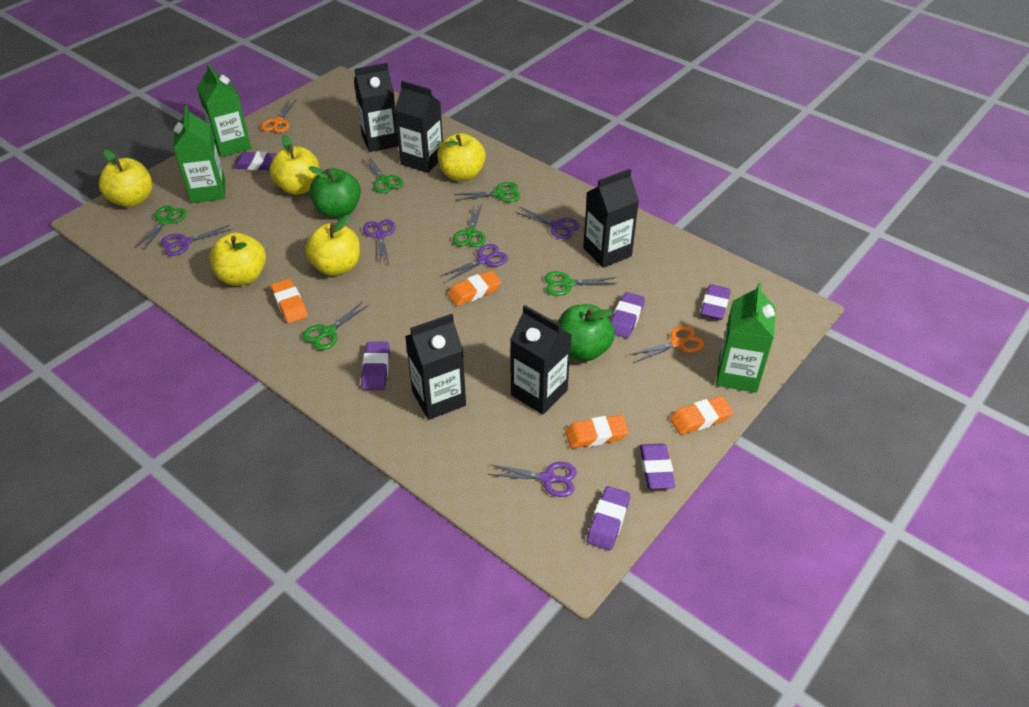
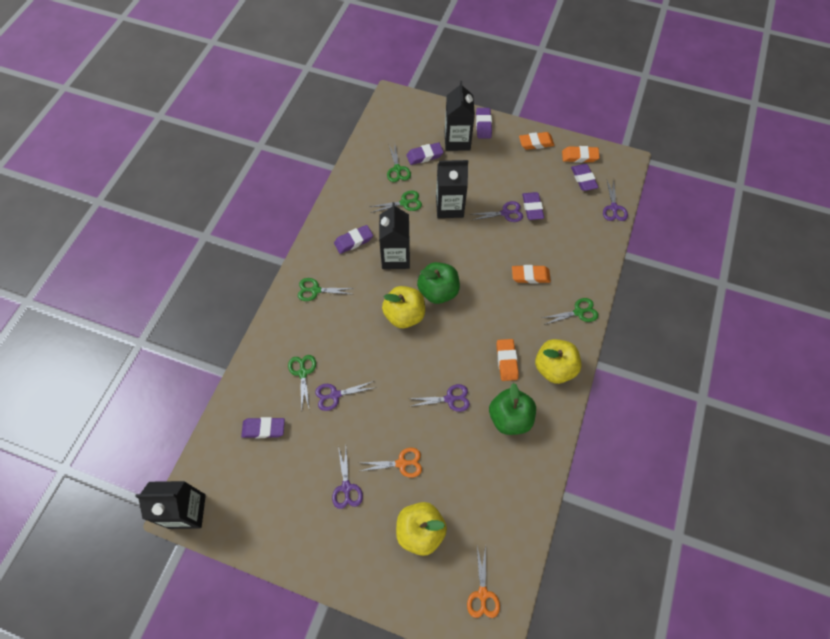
black carton: [354,63,399,152] [395,81,443,173] [405,314,466,420] [510,305,571,415] [583,169,639,268] = 5 -> [135,481,206,529] [379,202,410,269] [436,160,468,218] [445,81,475,151] = 4
green carton: [173,106,225,203] [197,63,251,157] [716,282,776,393] = 3 -> none = 0
green scissors: [135,206,187,251] [302,301,369,350] [362,156,404,193] [453,204,486,248] [454,182,521,202] [544,271,618,296] = 6 -> [288,355,316,411] [298,278,354,301] [370,191,422,213] [387,145,411,182] [543,298,598,325] = 5
yellow apple: [99,149,153,207] [209,233,266,286] [269,135,319,195] [305,215,360,276] [437,133,486,181] = 5 -> [382,286,425,328] [396,502,447,556] [535,339,581,384] = 3

